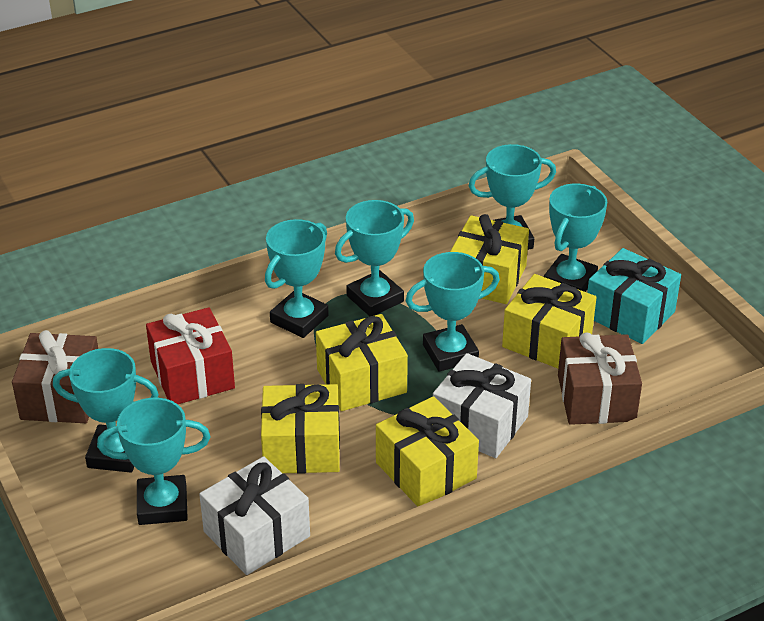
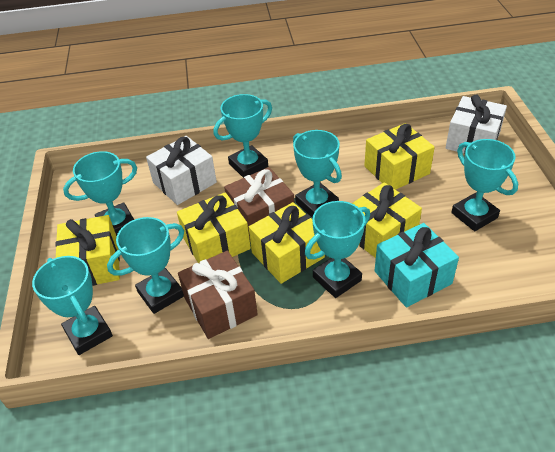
red gift: [146,307,235,404] = 1 -> none = 0

